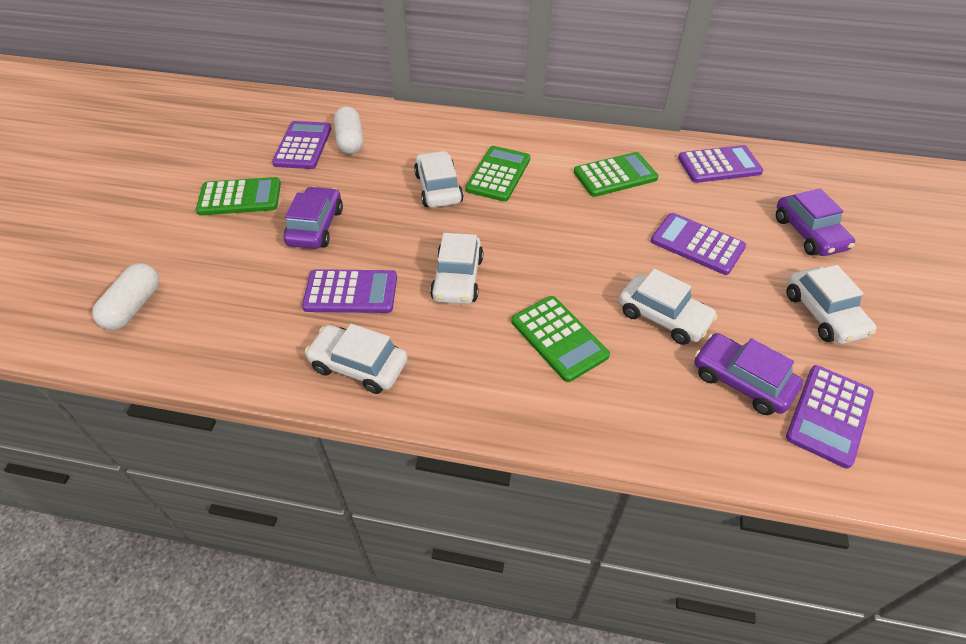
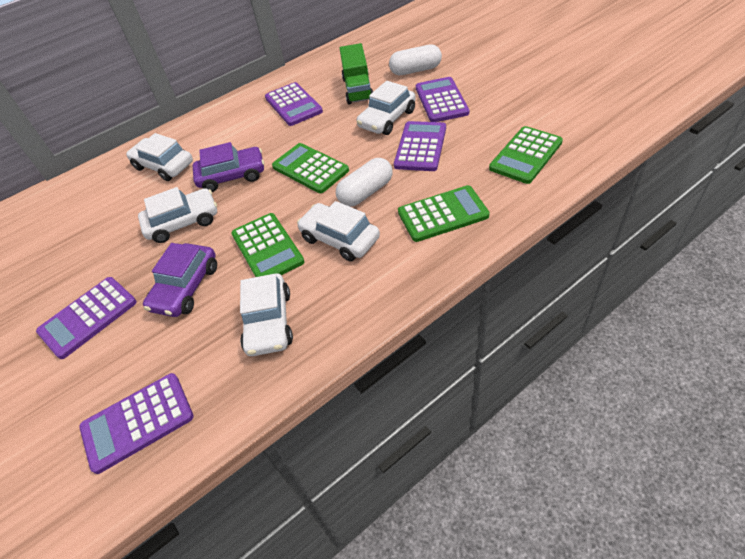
green truck: none = 0 -> [339,43,373,105] = 1
purple car: [283,186,343,249] [694,333,803,415] [776,189,855,256] = 3 -> [143,243,217,317] [193,142,264,192] = 2

